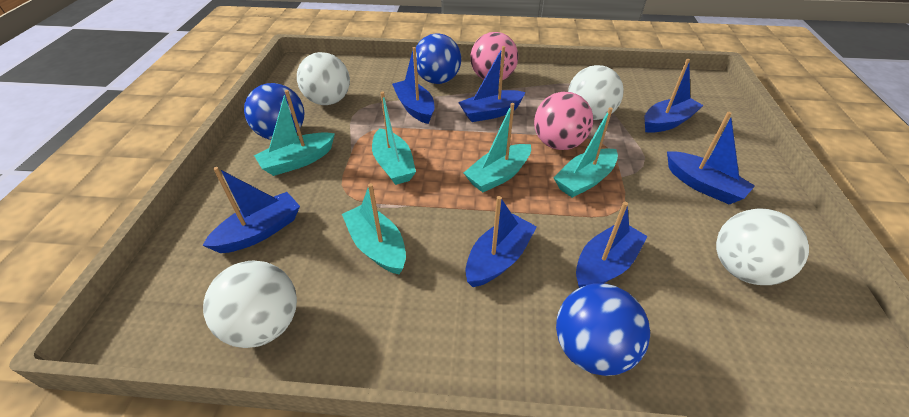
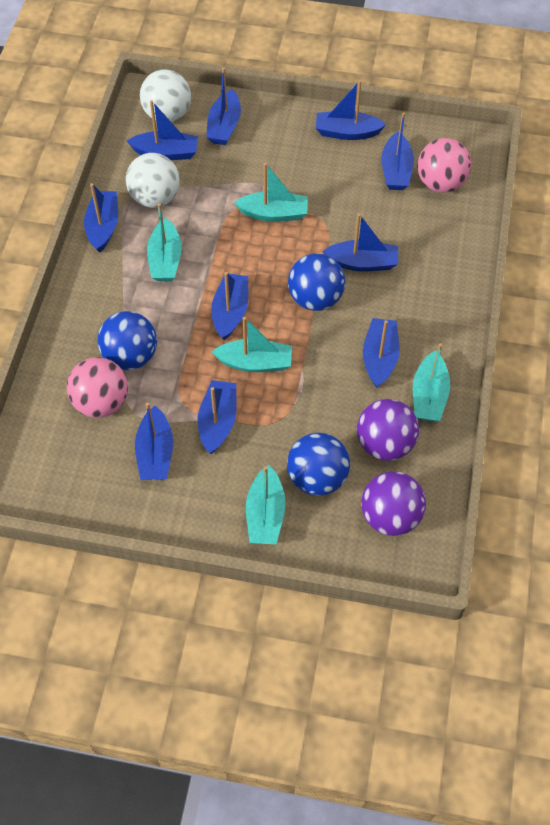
blue boat: [202,167,300,253] [392,47,434,124] [458,46,526,122] [465,196,537,287] [576,202,648,288] [644,59,704,133] [667,112,755,204] = 7 -> [84,183,118,253] [127,100,198,160] [135,403,173,480] [197,380,237,454] [207,68,241,145] [211,272,248,340] [316,80,386,140] [322,213,398,271] [363,318,400,388] [381,112,414,190] = 10
purple ball: none = 0 -> [357,399,419,461] [361,471,426,536] = 2
white ball: [203,261,297,348] [297,52,350,105] [568,65,624,120] [716,208,809,285] = 4 -> [126,153,180,208] [140,69,191,122] = 2

